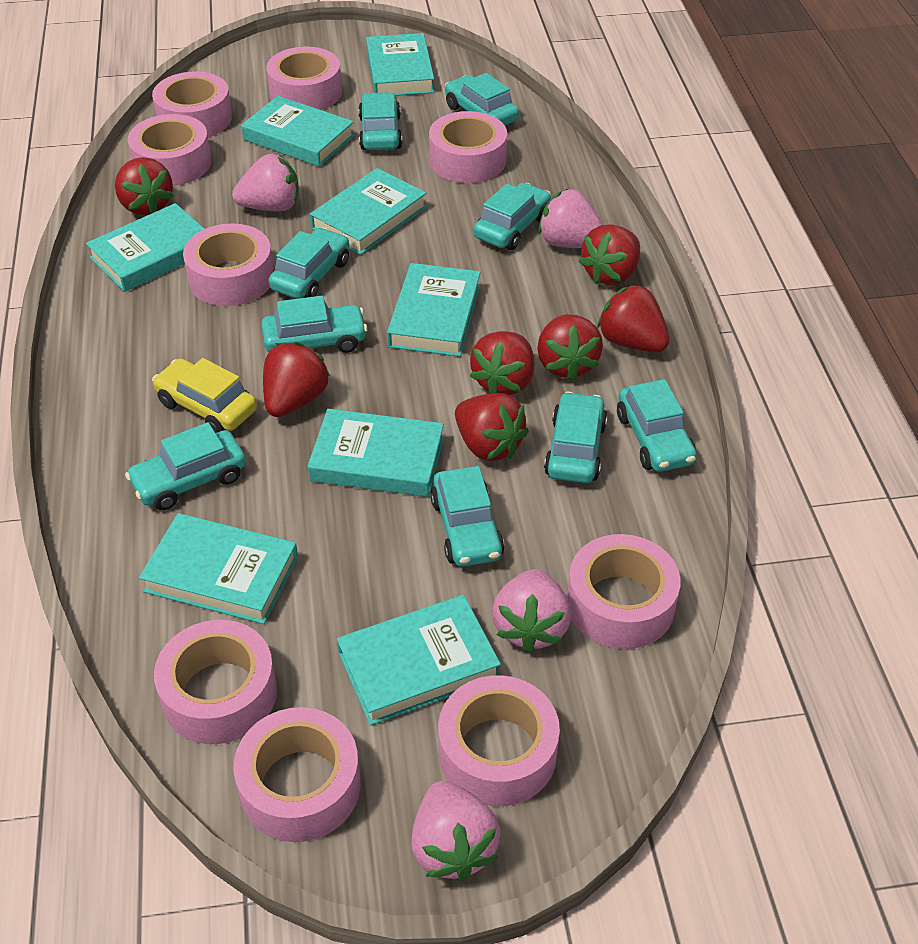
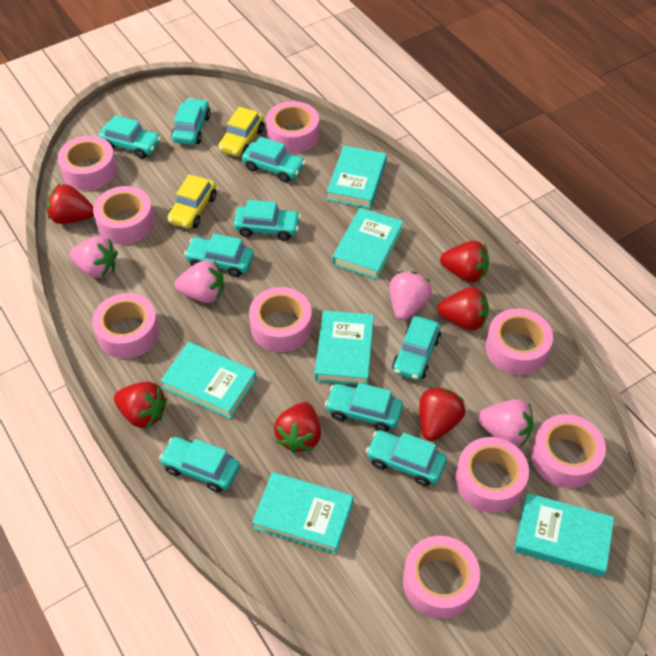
red strawberry: [115,157,174,215] [263,342,330,417] [455,393,529,461] [470,331,534,395] [537,314,603,381] [579,224,640,285] [597,284,670,352] = 7 -> [47,184,94,224] [114,381,167,429] [274,402,321,453] [419,386,465,441] [437,287,489,330] [440,241,489,283] = 6
turquoise book: [86,203,204,292] [139,513,298,624] [241,96,355,167] [308,409,444,497] [310,168,427,255] [337,595,501,725] [366,33,434,96] [387,263,481,357] = 8 -> [160,342,257,419] [252,472,353,554] [315,310,374,385] [327,146,387,209] [332,208,403,279] [514,493,614,577] = 6
yellow car: [152,358,257,433] = 1 -> [167,174,217,229] [218,107,264,157] = 2

